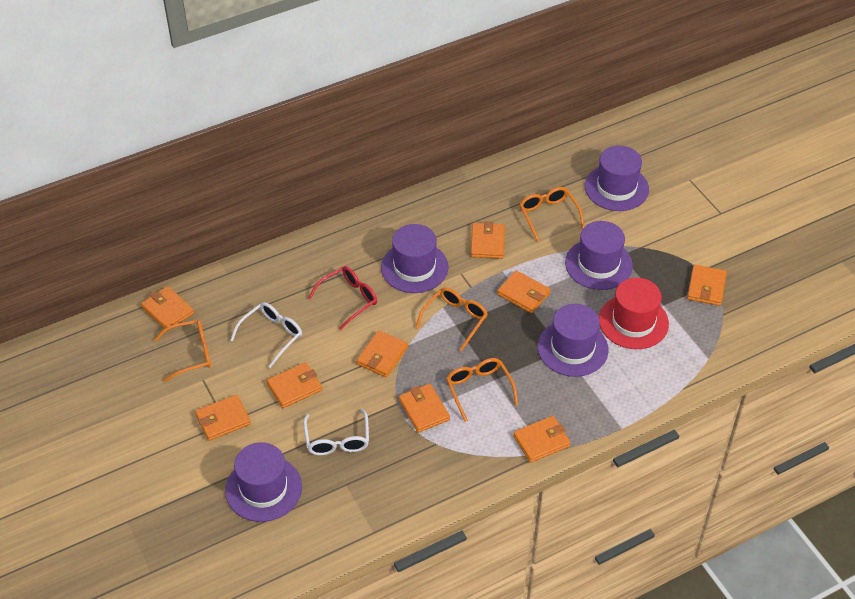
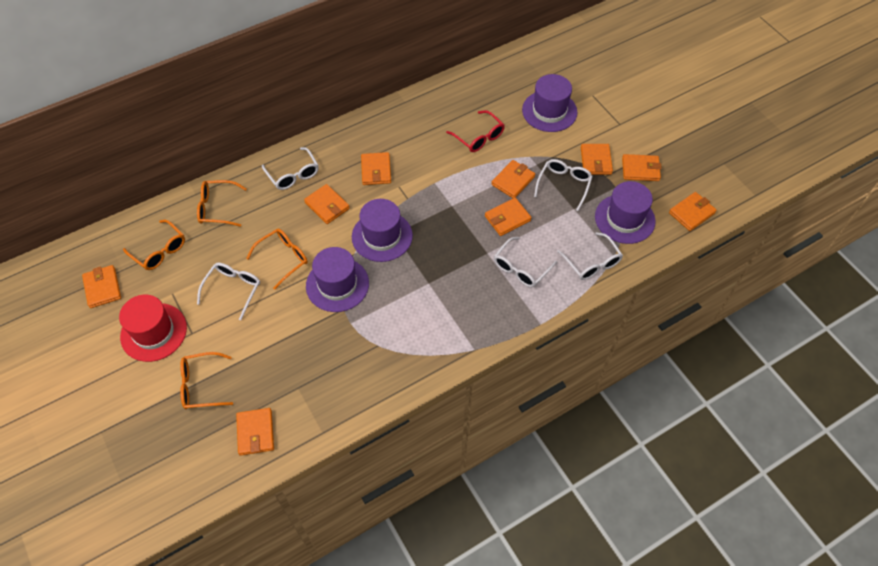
purple hat: [225,442,302,522] [381,224,448,293] [537,304,608,377] [565,221,633,290] [585,145,649,211] = 5 -> [306,247,369,312] [352,199,413,262] [522,74,577,132] [595,181,656,244] = 4
white glasses: [231,302,302,368] [303,408,369,455] = 2 -> [197,262,260,320] [262,147,319,190] [494,237,557,287] [534,159,593,211] [557,232,623,280] = 5

